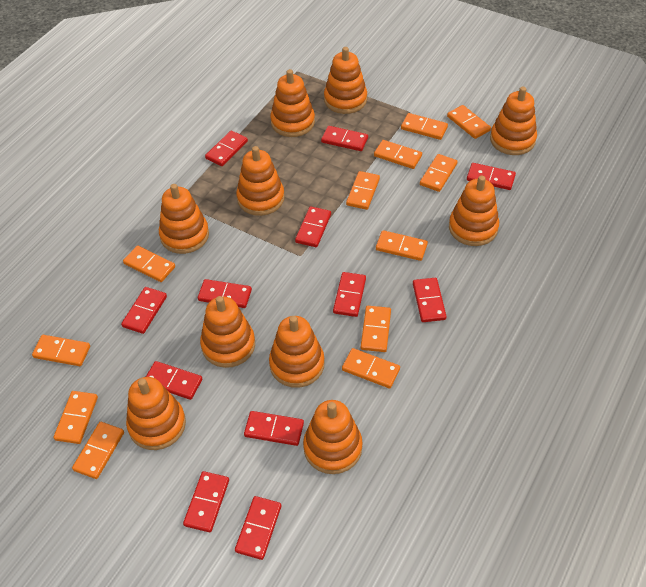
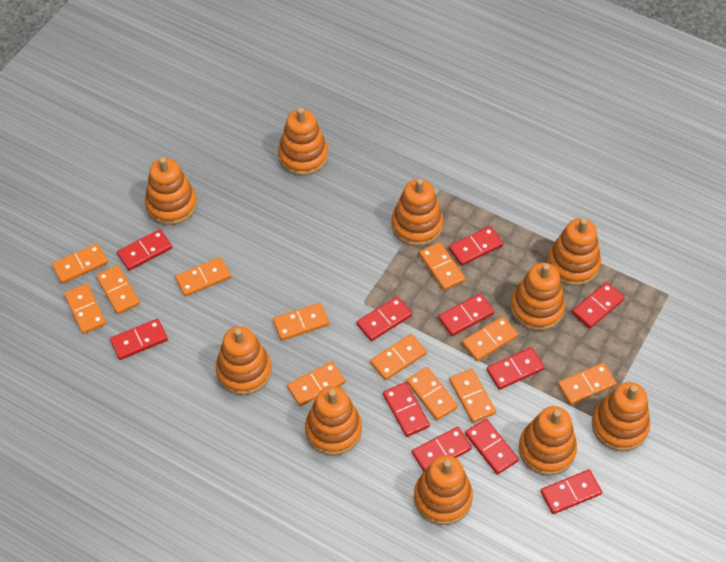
red domino: [121,287,167,334] [146,361,202,400] [183,471,229,532] [198,279,252,308] [205,131,248,166] [235,496,281,560] [244,411,304,446] [295,206,331,247] [321,126,368,151] [333,272,366,317] [413,278,447,322] [467,163,516,190] = 12 -> [110,319,168,360] [117,229,172,271] [357,296,412,341] [383,382,430,437] [412,427,472,472] [438,293,494,336] [449,226,503,266] [465,419,519,475] [486,347,545,390] [540,470,602,514] [572,282,625,329] = 11

